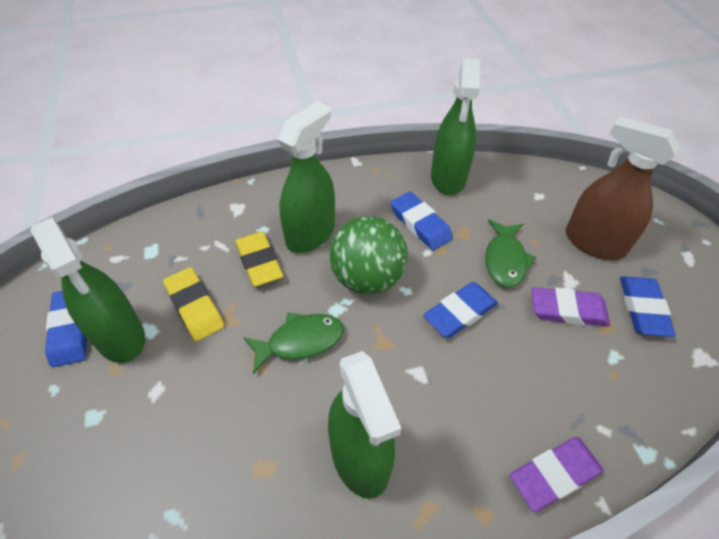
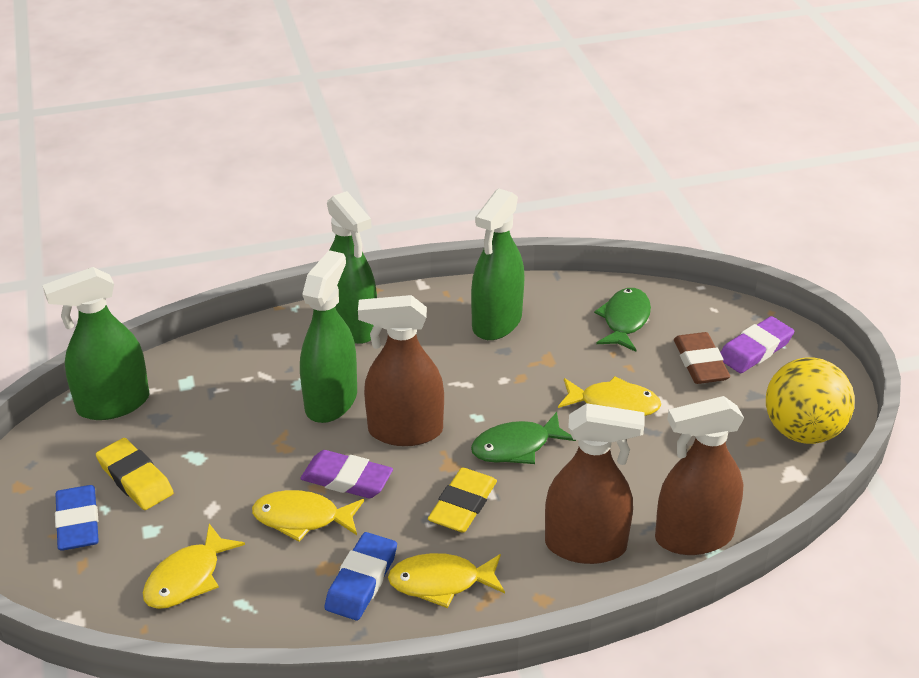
blue eraser: [45,291,87,367] [391,192,453,250] [423,282,498,338] [620,276,676,337] = 4 -> [55,485,99,551] [324,532,397,620] = 2
brown eraser: none = 0 -> [674,332,730,384] = 1
brown spray bottle: [565,116,679,260] = 1 -> [358,295,444,446] [545,403,644,564] [655,396,744,555] = 3
green ball: [330,216,408,294] = 1 -> none = 0
yellow ball: none = 0 -> [766,357,855,444] = 1
yellow fish: none = 0 -> [143,524,245,609] [252,490,364,542] [388,553,505,608] [558,376,661,416] = 4

